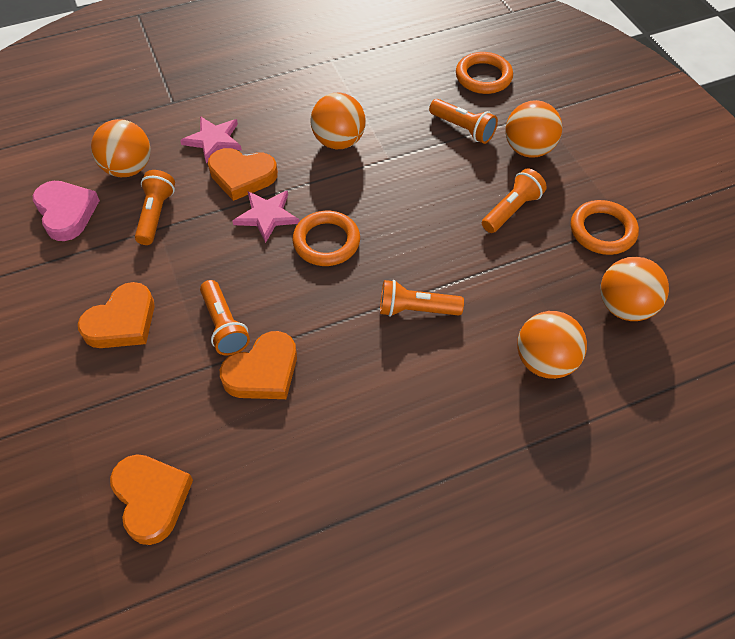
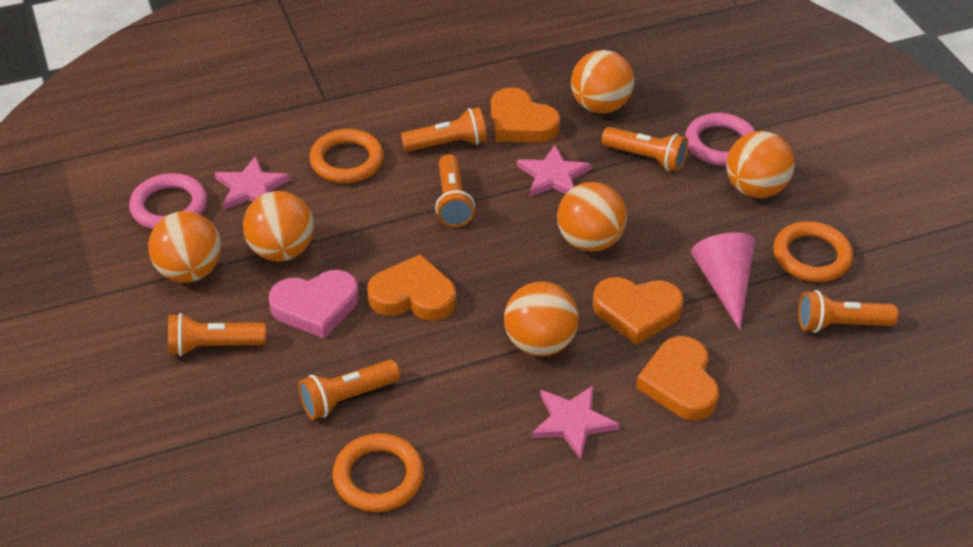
orange ball: [91,119,151,177] [311,93,366,149] [506,100,562,158] [517,311,587,379] [600,257,669,321] = 5 -> [148,211,221,283] [243,191,314,261] [504,282,579,356] [557,182,627,252] [571,50,634,114] [726,131,795,198] = 6
orange flashlight: [135,170,175,245] [200,280,250,356] [380,280,464,317] [429,99,498,144] [482,168,547,233] = 5 -> [168,313,266,356] [298,360,400,420] [401,107,487,152] [435,154,475,227] [602,127,688,172] [798,290,898,333] = 6
pink cone: none = 0 -> [691,232,755,330] = 1
pink ring: none = 0 -> [129,173,207,230] [685,113,755,166] = 2
pink star: [180,116,242,164] [233,190,299,243] = 2 -> [214,156,291,210] [517,145,591,197] [532,385,620,460] = 3

